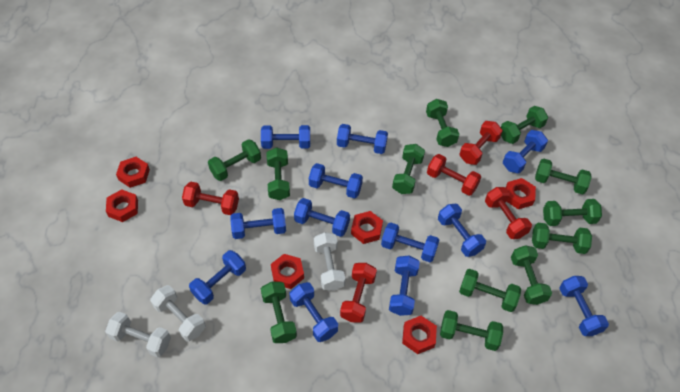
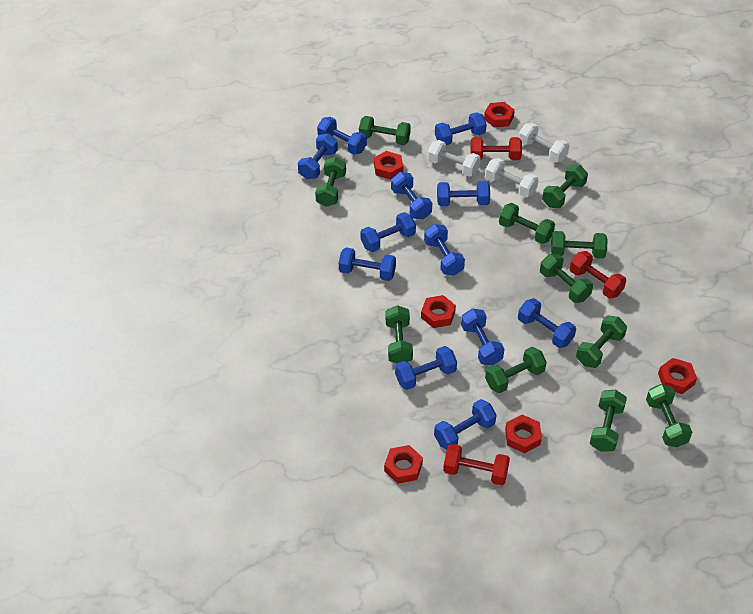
green dumbbell: [208,139,261,181] [261,282,297,343] [266,147,290,200] [392,144,425,194] [426,99,459,147] [440,310,503,351] [459,269,521,312] [501,106,548,144] [511,245,552,305] [532,223,592,254] [535,159,592,195] [543,199,602,226] = 12 -> [315,157,346,207] [359,116,411,145] [386,305,413,363] [485,347,547,393] [499,203,555,244] [540,254,593,303] [542,165,588,208] [551,231,607,259] [576,315,627,368] [590,390,627,452] [646,384,692,447] = 11
red dumbbell: [182,182,239,215] [340,263,377,323] [427,154,481,196] [459,121,503,165] [485,187,532,239] = 5 -> [443,444,510,485] [471,137,522,160] [570,251,626,299] = 3

